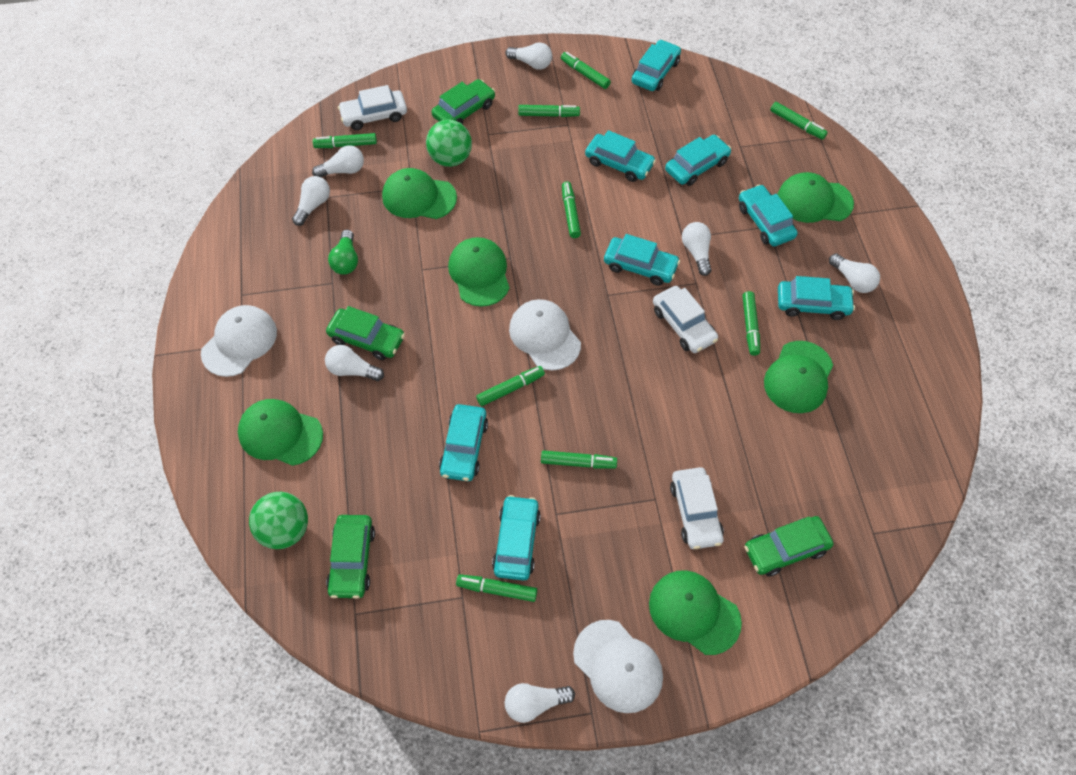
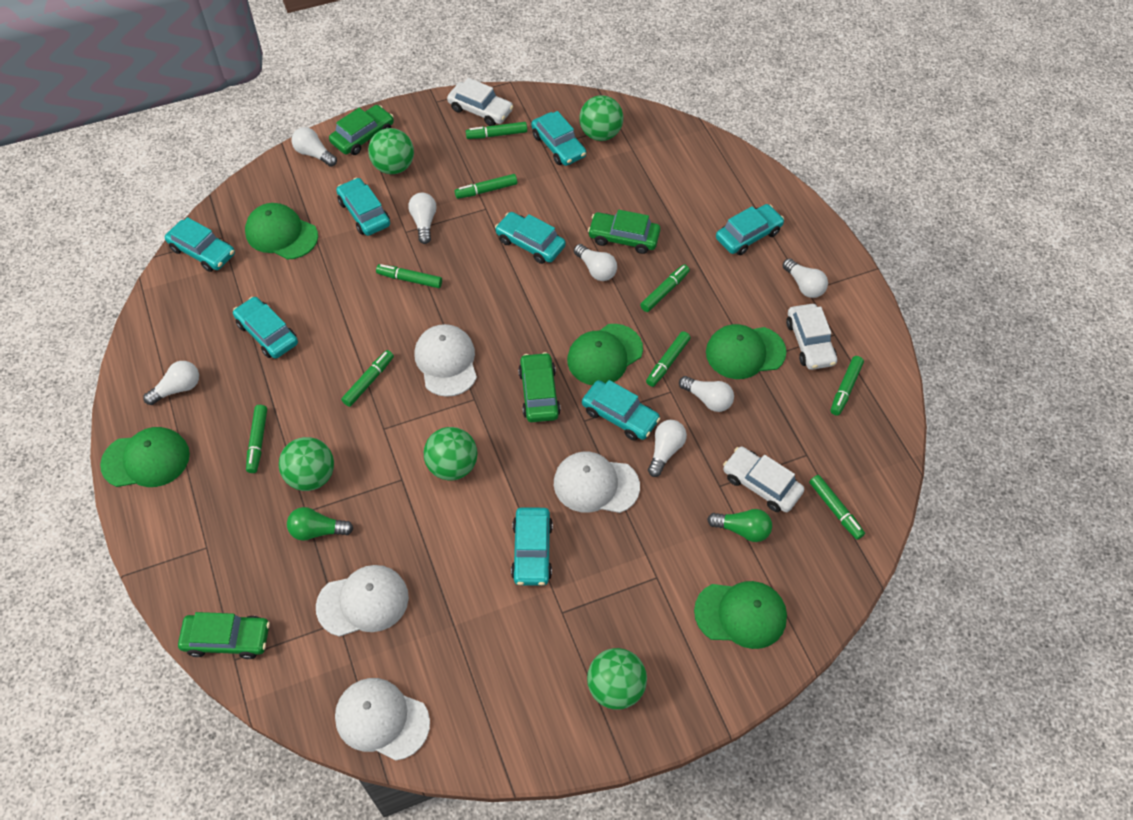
green ball: [249,492,308,549] [426,120,472,167] = 2 -> [279,437,334,491] [368,128,414,174] [424,427,477,480] [579,95,623,141] [587,648,647,710] = 5
green cap: [238,399,323,466] [382,168,457,219] [448,237,510,307] [649,570,742,655] [764,341,833,413] [777,172,854,223] = 6 -> [100,427,190,487] [245,203,318,260] [567,324,643,385] [694,581,787,649] [706,324,786,379] = 5
green light bulb: [328,230,358,275] = 1 -> [287,507,353,541] [707,509,772,542] = 2
white cap: [201,305,277,377] [509,299,581,370] [573,620,663,713] = 3 -> [316,565,409,637] [335,678,430,761] [414,324,477,397] [554,451,640,513] = 4

